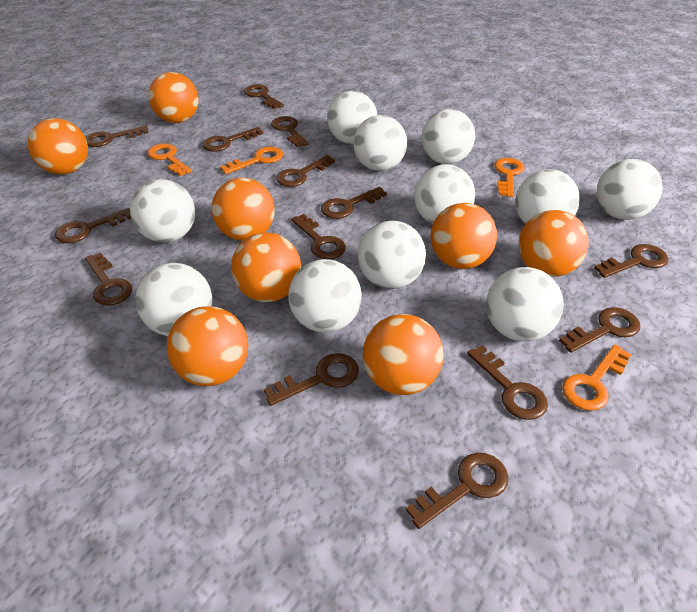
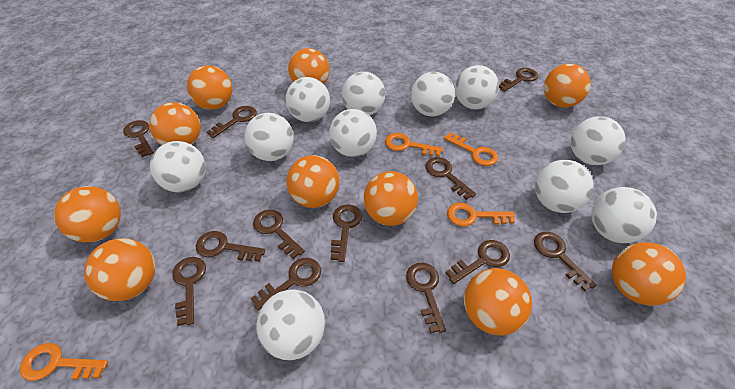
brown key: [55,208,131,243] [85,126,149,147] [85,252,132,306] [202,127,263,152] [244,84,284,109] [264,353,359,406] [271,116,308,147] [276,155,335,187] [291,214,346,259] [321,187,387,219] [406,453,509,529] [467,345,548,420] [559,307,640,353] [594,244,668,278] = 14 -> [123,120,154,157] [172,257,206,326] [196,231,265,262] [207,106,257,138] [251,258,321,311] [253,210,305,259] [331,204,362,262] [406,263,446,333] [425,157,476,200] [445,240,510,284] [499,68,538,92] [534,232,597,291] = 12
orange ball: [28,118,88,175] [148,72,198,123] [167,306,248,386] [212,178,275,241] [231,232,301,302] [363,314,444,395] [430,203,497,269] [518,210,589,277] = 8 -> [54,186,121,243] [84,238,155,301] [149,102,200,145] [187,65,232,110] [286,155,340,208] [288,48,330,84] [363,171,418,226] [464,268,532,335] [544,63,591,108] [612,242,686,306] = 10

